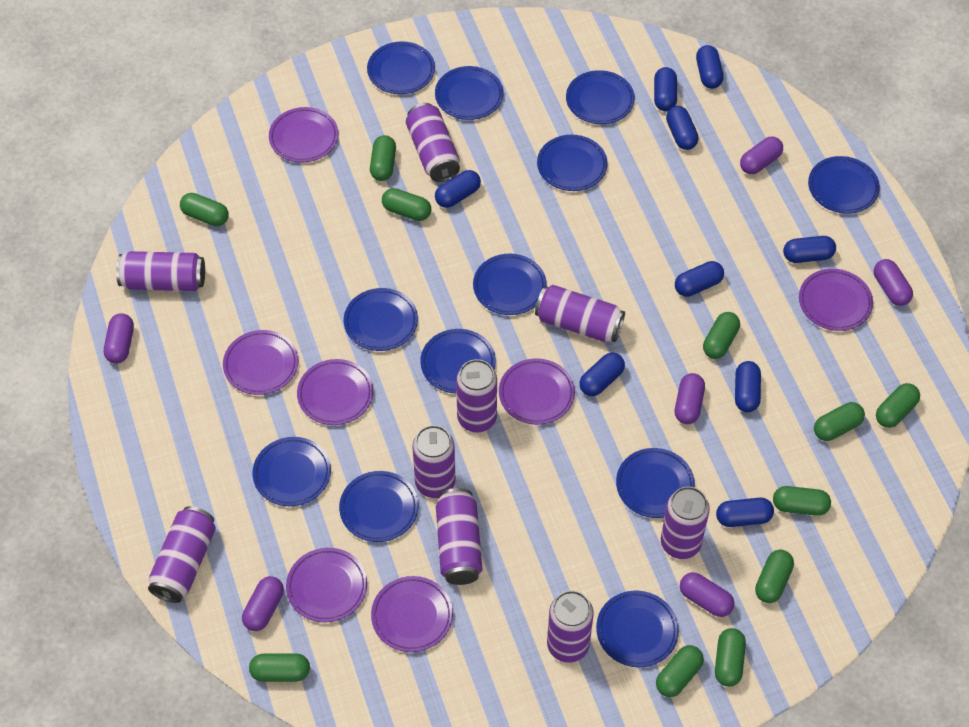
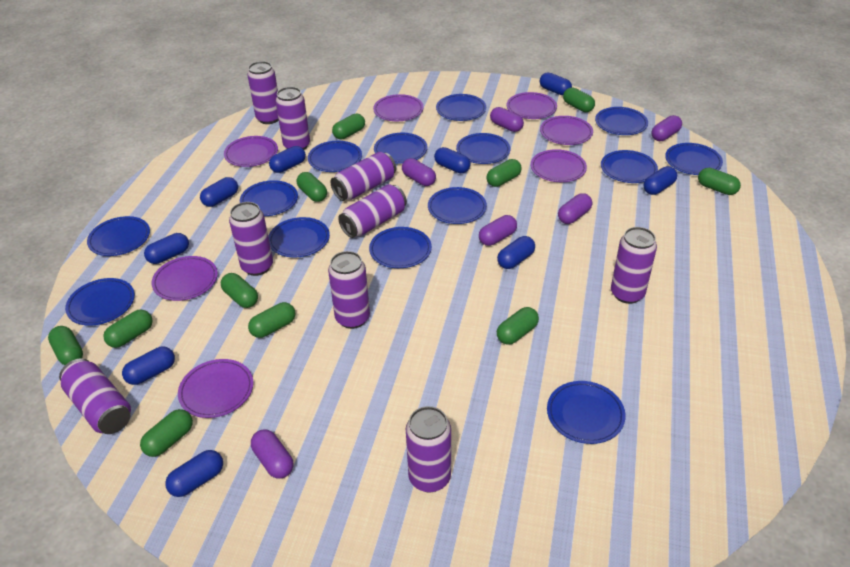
blue plate: [253,437,331,506] [339,471,418,542] [344,288,418,351] [367,41,435,94] [420,329,496,394] [435,66,503,120] [473,254,547,315] [537,135,608,191] [566,70,635,124] [596,591,679,667] [616,448,695,518] [808,156,880,214] = 12 -> [65,278,135,326] [87,216,150,256] [240,180,298,216] [268,217,330,257] [308,141,362,172] [369,227,432,268] [374,133,428,163] [428,187,487,224] [436,94,486,121] [456,133,510,164] [547,381,626,444] [595,107,648,135] [601,150,658,183] [665,143,723,175] = 14

